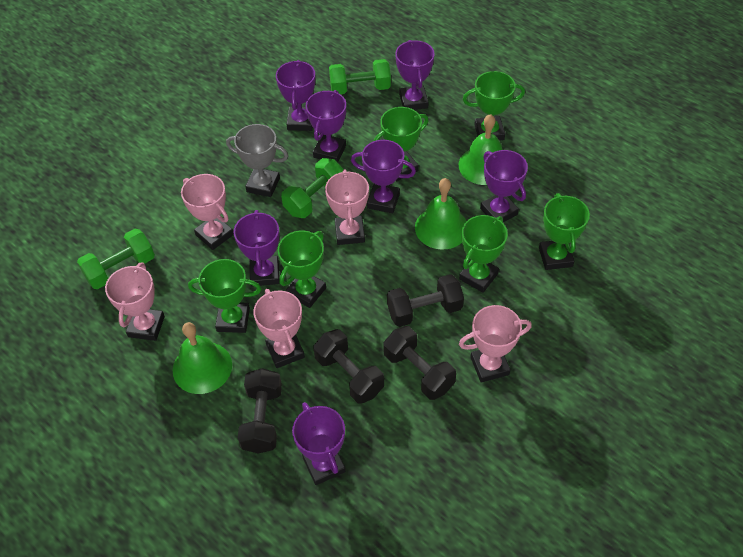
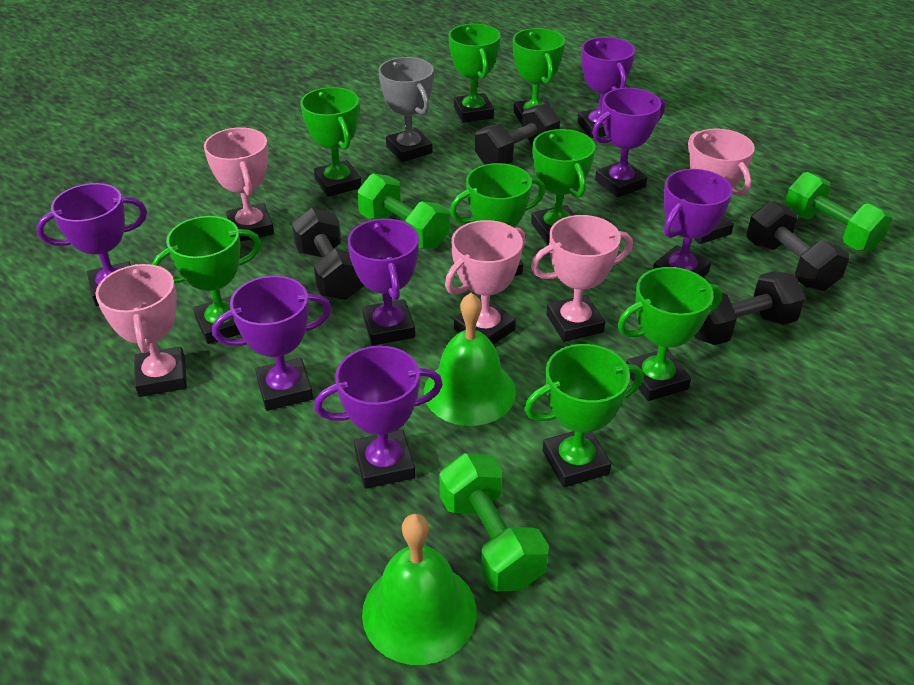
green bell: [173,322,232,394] [415,178,466,250] [459,114,502,185] = 3 -> [362,513,477,665] [424,293,516,426] = 2
green trophy: [188,259,261,333] [277,231,326,308] [374,107,429,181] [459,215,508,293] [463,71,525,141] [539,193,590,270] = 6 -> [152,216,261,344] [300,87,361,197] [449,24,501,123] [450,163,545,276] [513,28,565,125] [524,344,643,488] [531,129,595,244] [617,267,722,401] = 8

